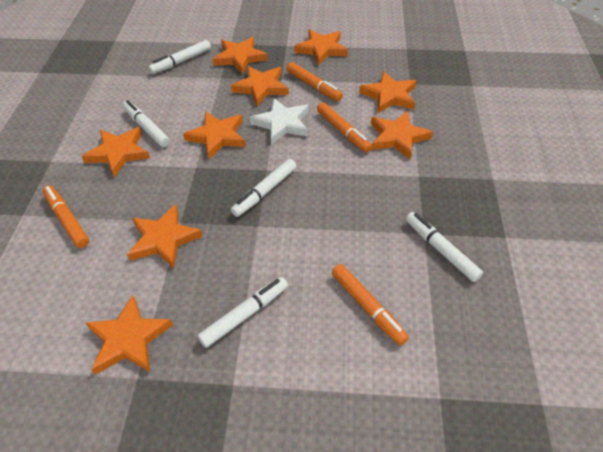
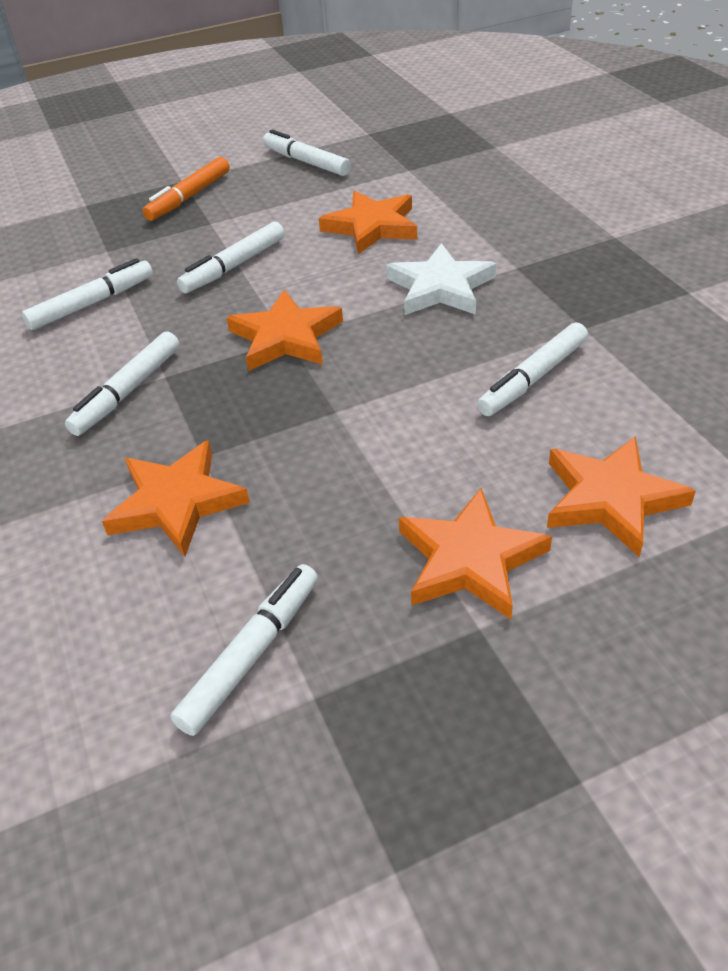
orange marker: [43,186,89,248] [286,62,343,101] [317,102,372,153] [332,264,409,345] = 4 -> [142,157,230,221] = 1
orange star: [82,127,150,177] [86,295,173,375] [127,204,203,269] [183,111,246,159] [212,37,268,74] [231,66,289,106] [294,29,348,66] [359,71,417,113] [371,111,433,159] = 9 -> [102,440,250,557] [227,290,343,371] [319,191,417,254] [399,488,552,619] [547,436,696,558] = 5
white marker: [123,100,170,147] [149,40,211,74] [197,277,288,348] [231,159,296,217] [406,212,483,282] = 5 -> [22,258,153,330] [65,331,180,436] [171,564,318,736] [177,222,284,293] [263,129,351,176] [477,322,588,416] = 6

